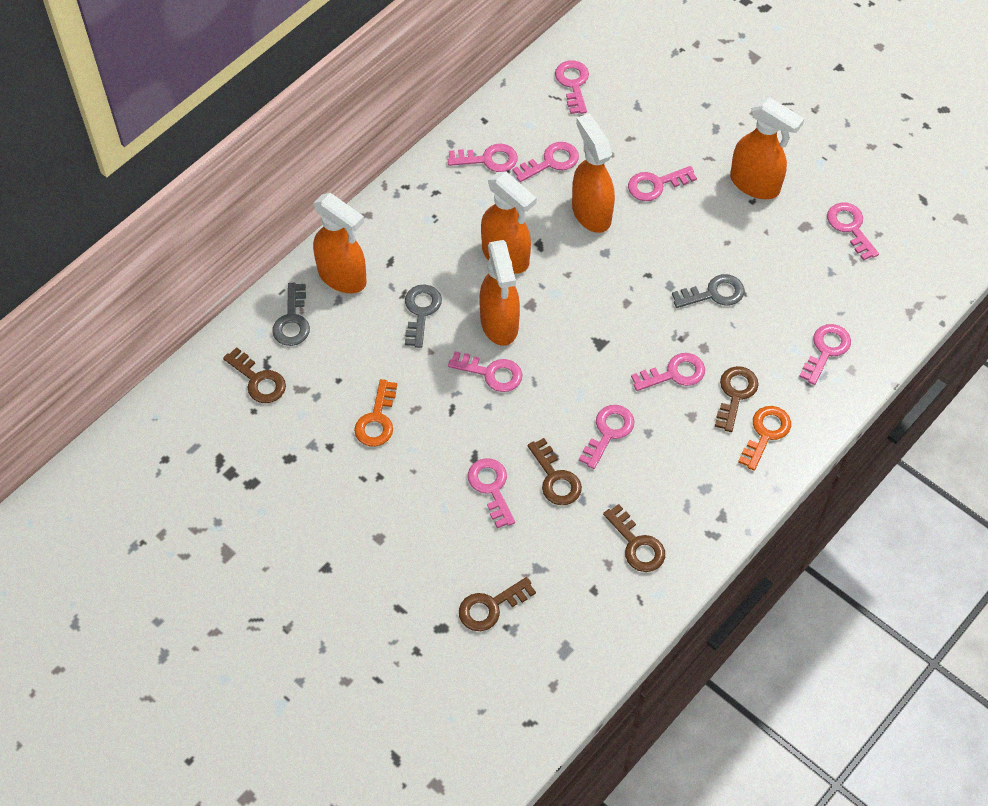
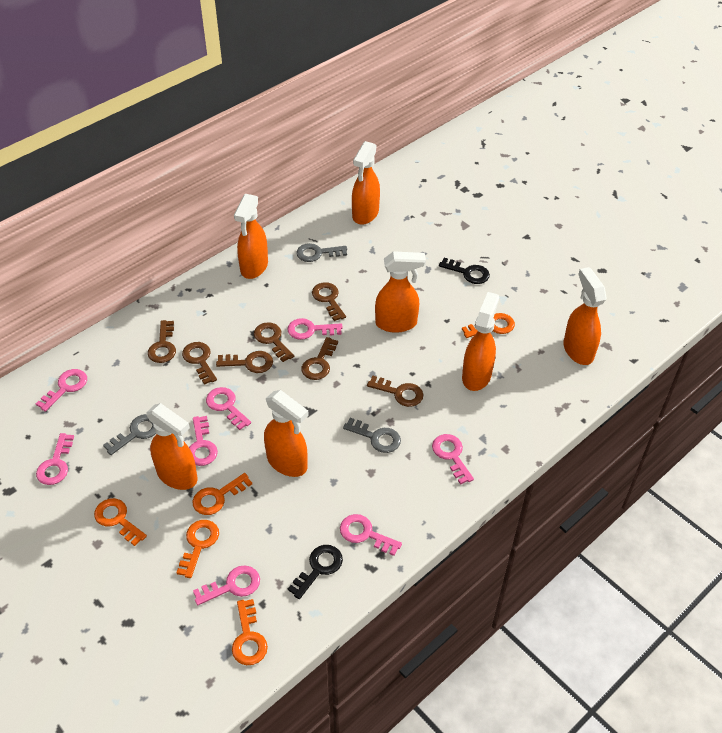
black key: none = 0 -> [288,545,343,599] [439,258,490,284] = 2
brown key: [223,347,286,403] [459,577,536,631] [528,438,582,505] [603,504,665,572] [715,366,759,432] = 5 -> [148,320,176,363] [182,342,217,385] [216,351,273,373] [254,322,294,362] [301,337,338,380] [312,282,346,321] [367,376,424,407] = 7
orange key: [354,379,397,447] [738,406,791,471] = 2 -> [94,498,147,546] [176,520,219,578] [192,473,252,515] [232,599,268,665] [462,313,515,338] = 5
orange spray bottle: [313,193,367,293] [480,240,520,346] [481,171,537,274] [572,113,615,233] [730,97,804,199] = 5 -> [146,403,198,490] [234,194,268,279] [264,390,309,477] [352,141,380,225] [375,251,426,333] [462,292,499,391] [563,267,607,365] = 7
pink key: [448,144,518,172] [448,351,522,392] [468,458,515,528] [513,142,579,182] [555,60,589,114] [579,405,634,469] [628,166,697,201] [631,353,705,391] [799,324,851,385] [827,203,879,261] = 10 -> [36,369,87,412] [36,433,74,485] [189,416,218,466] [193,565,260,606] [206,387,251,430] [287,318,343,340] [340,514,402,556] [432,434,474,485] = 8

